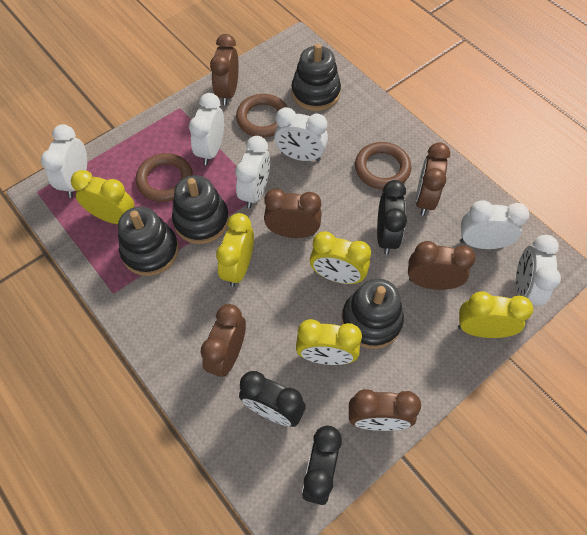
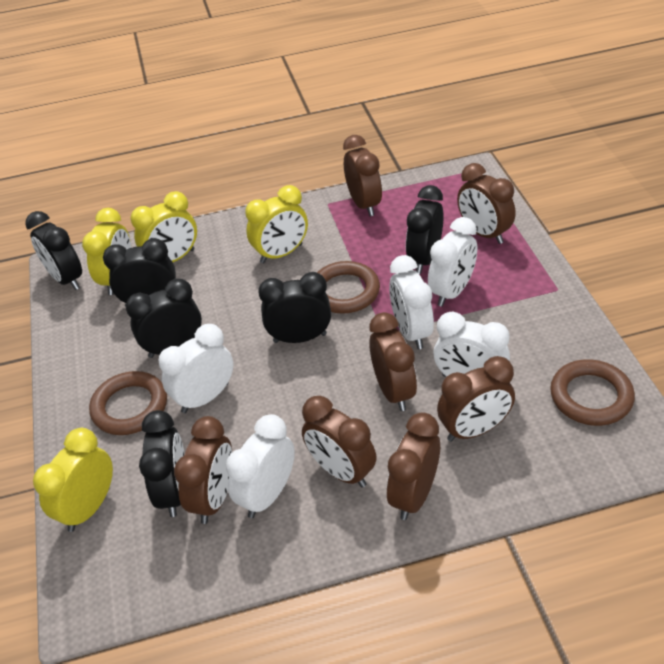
black clock: [239,371,305,427] [302,425,342,505] [377,180,407,254] = 3 -> [25,211,82,290] [103,238,176,307] [126,279,202,358] [139,410,185,517] [258,272,331,343] [406,185,444,274] = 6
black stacking toy: [118,207,179,276] [172,175,229,244] [291,44,341,111] [342,278,404,349] = 4 -> none = 0
brown clock: [201,304,246,377] [210,34,239,105] [264,189,322,238] [349,389,421,431] [408,241,476,290] [416,142,450,216] = 6 -> [174,416,232,524] [302,396,376,488] [343,135,382,216] [369,312,417,411] [387,412,440,520] [437,356,515,442] [457,163,515,244] = 7
white clock: [41,124,87,198] [189,93,224,165] [235,136,270,208] [274,107,328,161] [460,200,529,249] [516,235,561,306] = 6 -> [158,324,233,413] [226,414,295,518] [389,255,434,349] [428,217,477,307] [434,312,510,377] = 5
yellow clock: [71,170,135,224] [216,213,254,287] [296,319,362,365] [310,231,371,284] [458,291,533,338] = 5 -> [33,428,113,532] [82,208,131,295] [131,191,197,262] [245,185,308,264] = 4

